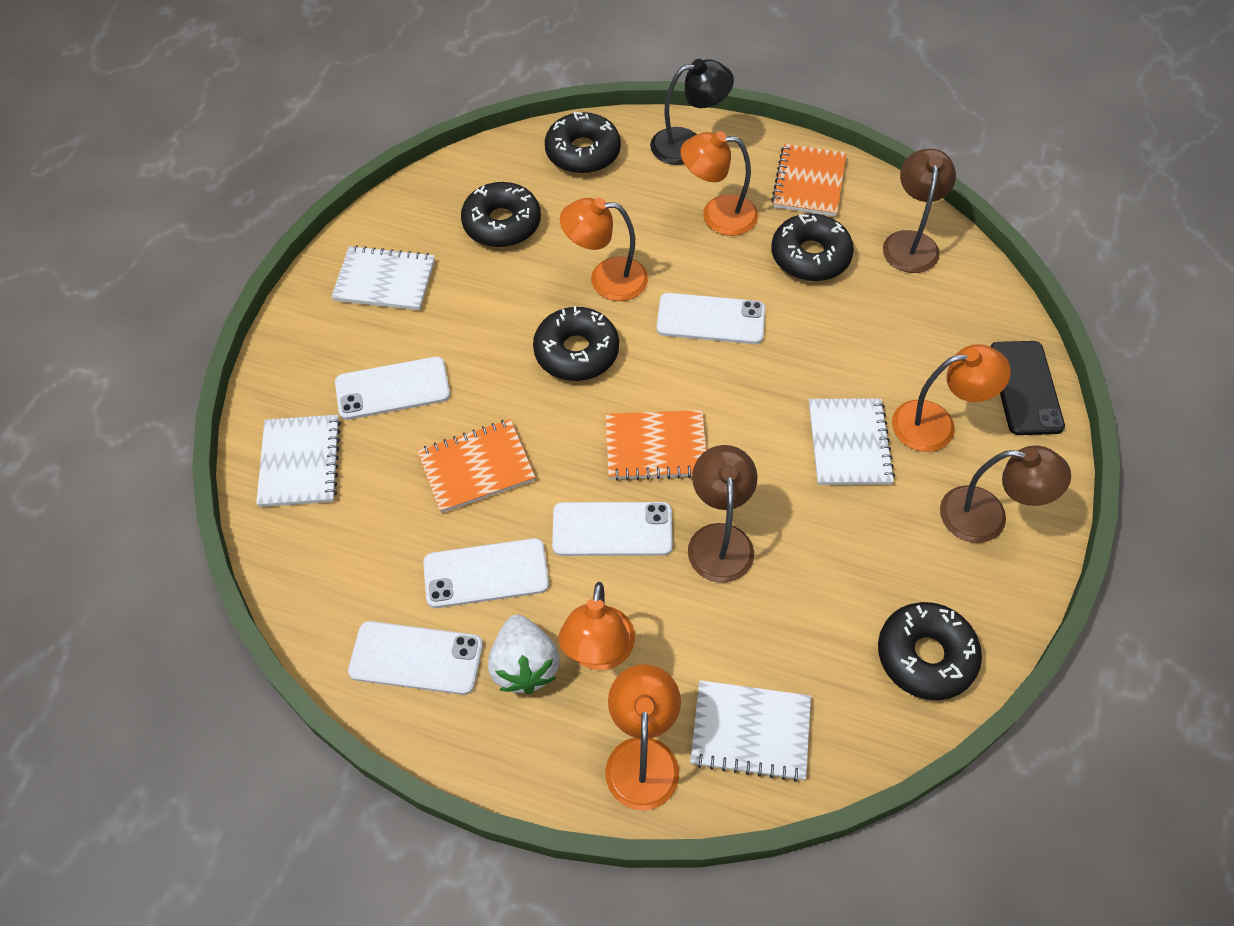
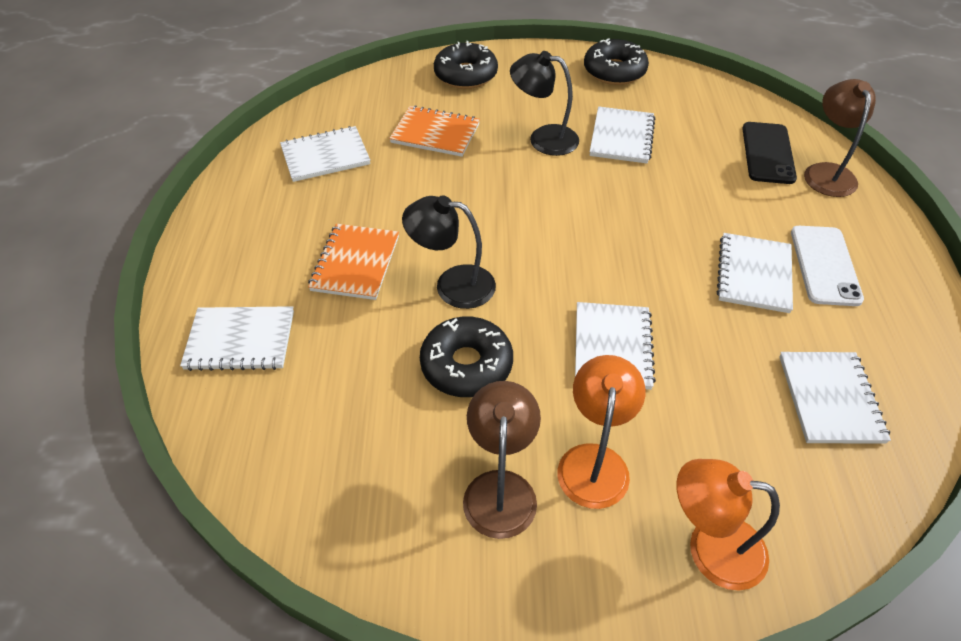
black donut: [461,182,541,248] [533,306,619,381] [545,112,621,174] [771,214,854,281] [878,602,982,700] = 5 -> [420,317,513,397] [434,41,498,89] [584,38,649,85] = 3
black lamp: [650,59,734,165] = 1 -> [402,195,496,309] [510,51,579,156] = 2
brown lamp: [688,445,758,583] [883,149,956,273] [940,445,1071,543] = 3 -> [463,381,541,539] [804,79,876,197] = 2
orange lamp: [558,582,635,670] [560,198,648,301] [605,664,681,810] [680,131,758,236] [892,344,1011,452] = 5 -> [557,355,646,509] [676,459,780,591] = 2
orange notebook: [417,419,535,513] [606,410,706,481] [771,144,846,217] = 3 -> [308,224,399,300] [389,105,480,157] = 2
white notebook: [256,415,341,507] [331,245,435,310] [690,680,811,782] [809,398,895,485] = 4 -> [180,306,294,371] [280,126,370,182] [575,302,656,390] [590,106,655,163] [717,233,793,313] [779,352,891,444] = 6
white phone: [335,357,450,420] [348,621,483,695] [423,538,549,608] [552,502,673,556] [656,293,765,344] = 5 -> [791,226,864,306] = 1
white strawberry: [488,615,560,694] = 1 -> none = 0

